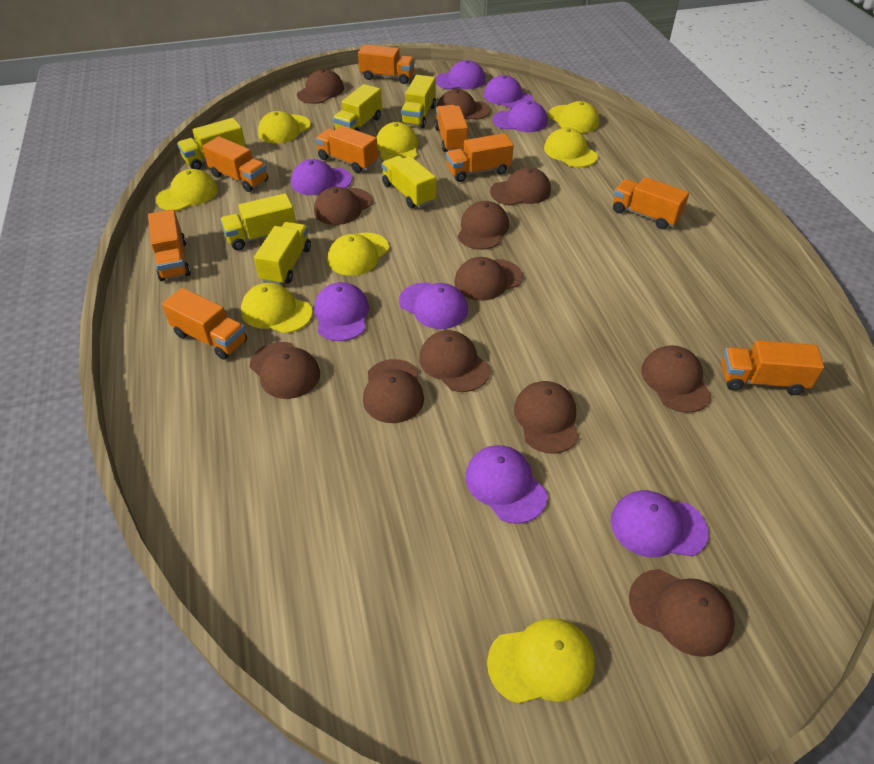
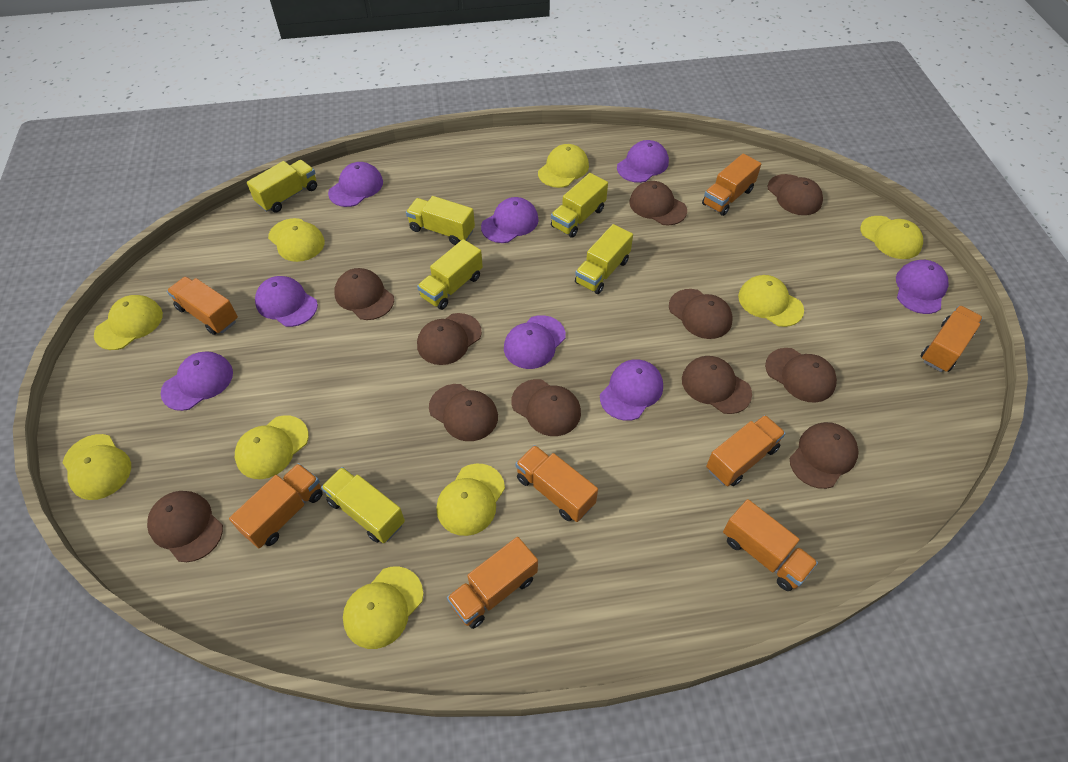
brown cap: [250,342,320,399] [297,69,344,104] [314,187,373,225] [363,359,424,423] [419,330,490,392] [437,89,490,120] [454,257,523,301] [458,201,509,250] [490,167,551,206] [514,381,579,454] [629,569,735,657] [641,345,712,413] = 12 -> [147,491,223,562] [334,268,394,320] [417,313,482,365] [429,384,498,441] [512,379,581,436] [629,181,687,226] [669,289,733,339] [682,356,752,414] [765,348,837,403] [768,174,823,215] [789,422,858,489] = 11
orange truck: [148,209,191,281] [162,288,247,360] [202,136,268,192] [315,126,378,173] [358,44,415,84] [434,105,468,152] [446,133,514,182] [613,177,689,229] [722,340,824,395] = 9 -> [167,277,238,335] [229,463,323,548] [447,537,538,629] [515,445,598,522] [702,154,761,216] [706,415,786,486] [723,499,818,591] [921,305,983,372] = 8
yellow cap: [155,169,218,211] [241,283,313,333] [258,111,311,144] [328,233,389,276] [376,122,418,161] [487,618,595,704] [544,128,598,167] [548,101,599,133] = 8 -> [63,434,131,500] [94,295,163,350] [235,415,309,479] [268,218,325,262] [343,567,423,649] [436,464,505,536] [538,144,589,188] [738,275,804,327] [860,216,923,259] = 9

